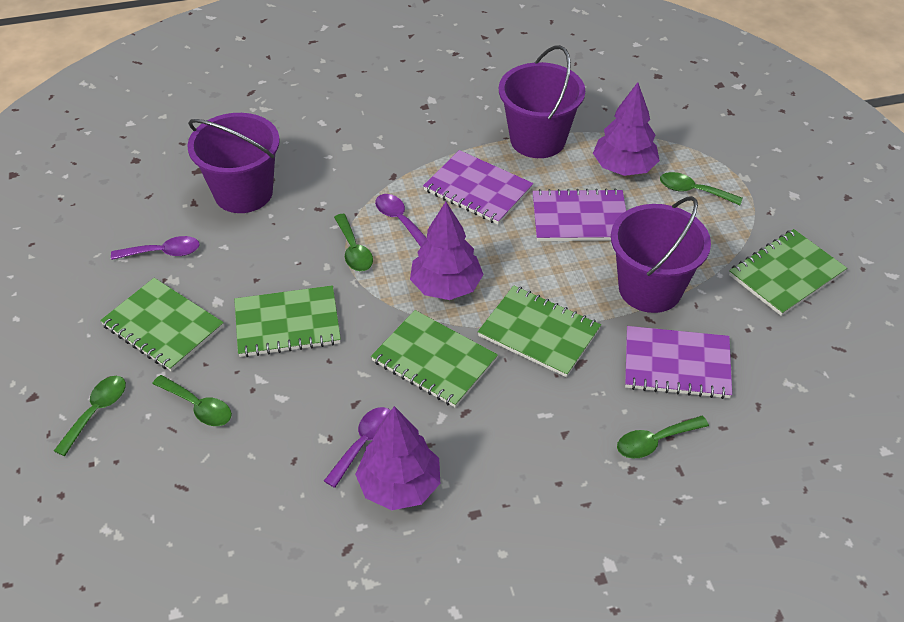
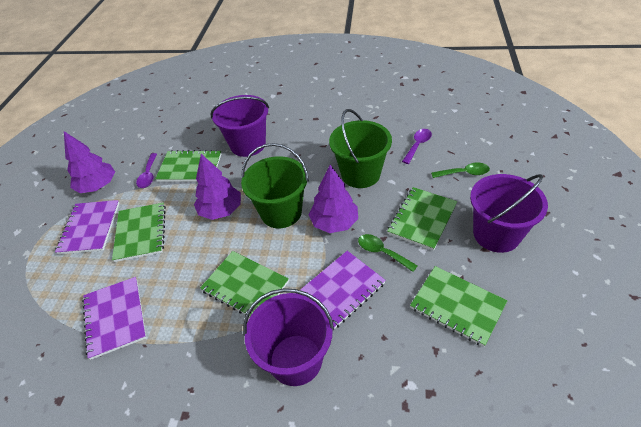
green bucket: none = 0 -> [241,143,309,228] [329,109,392,188] = 2
green spoon: [54,376,126,456] [152,375,232,426] [334,214,373,271] [617,416,709,458] [660,172,743,205] = 5 -> [358,234,418,272] [431,163,490,178] = 2
purple spoon: [111,236,200,260] [324,407,391,488] [375,194,427,247] = 3 -> [136,153,157,188] [402,129,432,164] = 2

